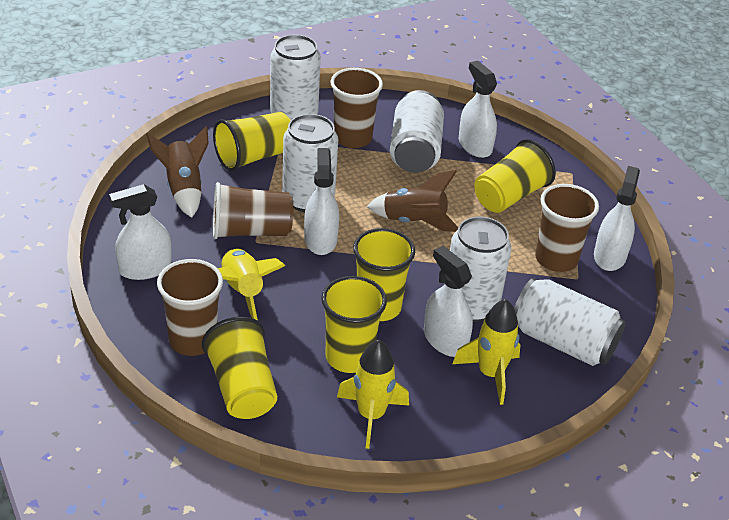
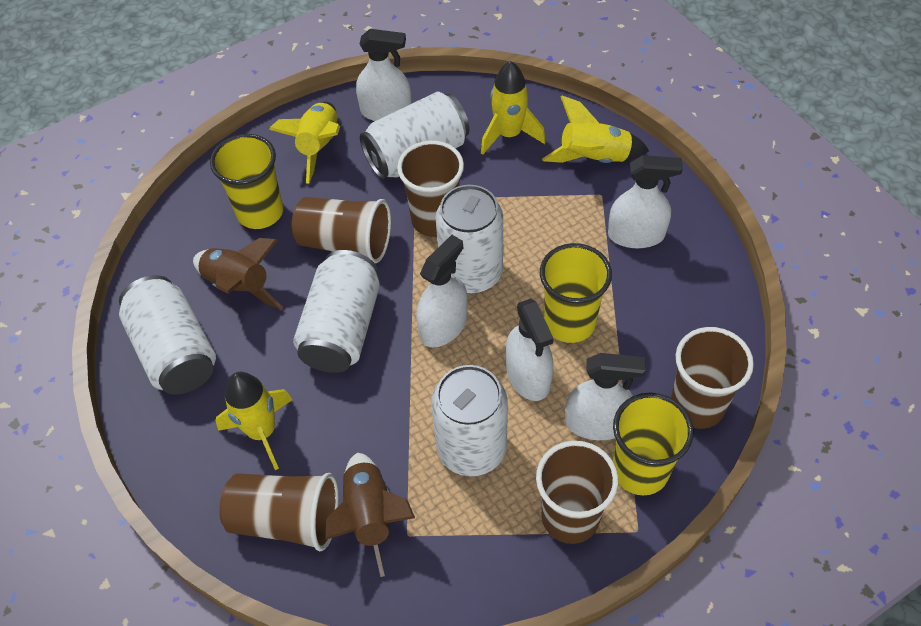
brown cup: [157,259,223,356] [213,182,293,239] [331,68,383,148] [535,184,599,272] = 4 -> [219,473,339,551] [292,197,391,263] [397,141,464,237] [536,441,618,544] [671,327,754,429] = 5
yellow cup: [202,317,277,419] [213,112,291,172] [321,276,387,373] [353,228,415,321] [474,139,556,213] = 5 -> [210,134,283,229] [540,243,612,343] [613,393,694,495] = 3
yellow rocket: [218,249,285,321] [337,340,409,449] [452,299,521,405] = 3 -> [215,372,293,470] [269,102,340,183] [481,61,546,155] [542,96,649,163] = 4

